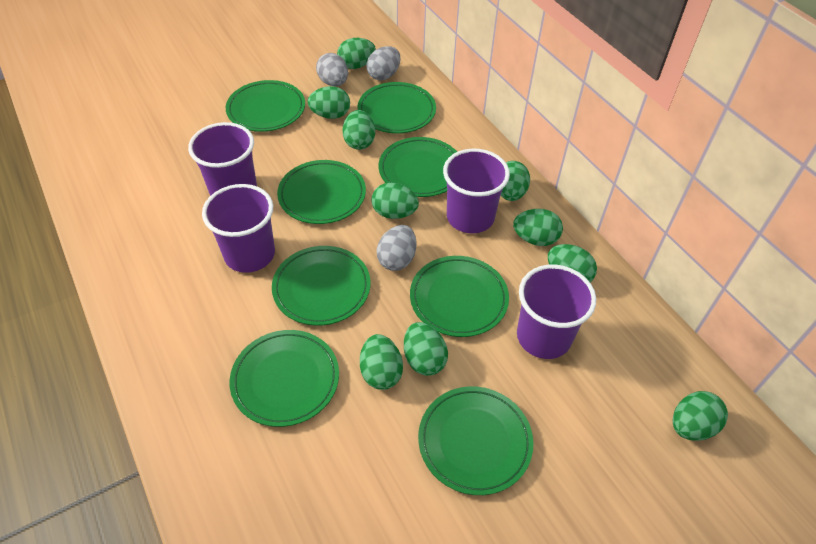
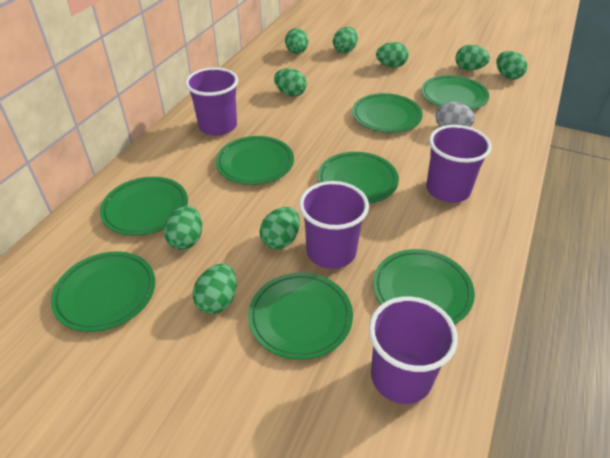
green egg: [307,86,350,119] [337,38,376,69] [343,110,375,150] [360,334,403,390] [371,183,419,219] [404,322,448,376] [501,161,530,201] [513,209,563,246] [548,244,597,282] [673,391,728,441] = 10 -> [164,206,202,250] [193,264,237,314] [259,207,300,249] [274,68,307,97] [285,28,308,54] [333,27,358,53] [376,42,409,68] [455,45,490,70] [496,51,527,80] = 9
grey egg: [316,53,348,86] [366,46,400,81] [376,225,416,271] = 3 -> [435,102,475,127] = 1

